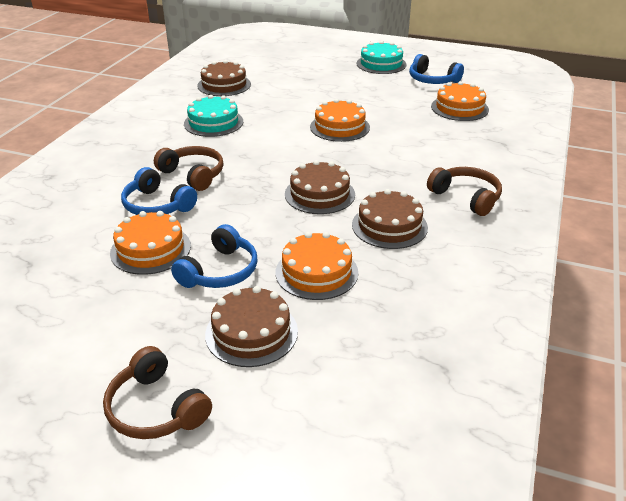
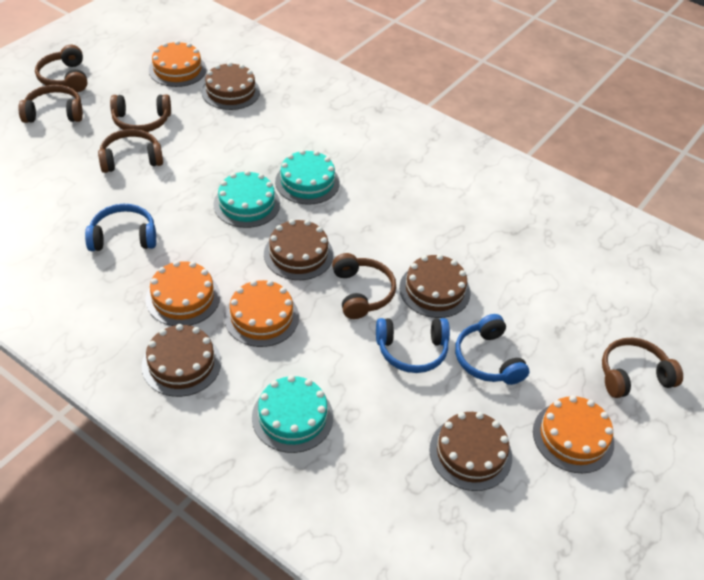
brown cake: [197,60,251,96] [205,286,298,367] [285,160,355,214] [352,189,428,249] = 4 -> [142,324,221,397] [201,62,260,110] [264,219,333,280] [399,254,471,318] [429,412,512,491] = 5
brown headphones: [103,346,212,439] [154,146,224,191] [427,167,502,216] = 3 -> [18,85,83,123] [35,45,87,92] [98,129,163,173] [110,94,171,132] [332,253,396,319] [602,338,683,398] = 6
turquoise cake: [184,95,243,137] [356,41,406,74] = 2 -> [214,170,280,228] [252,375,333,453] [275,150,340,205] = 3

